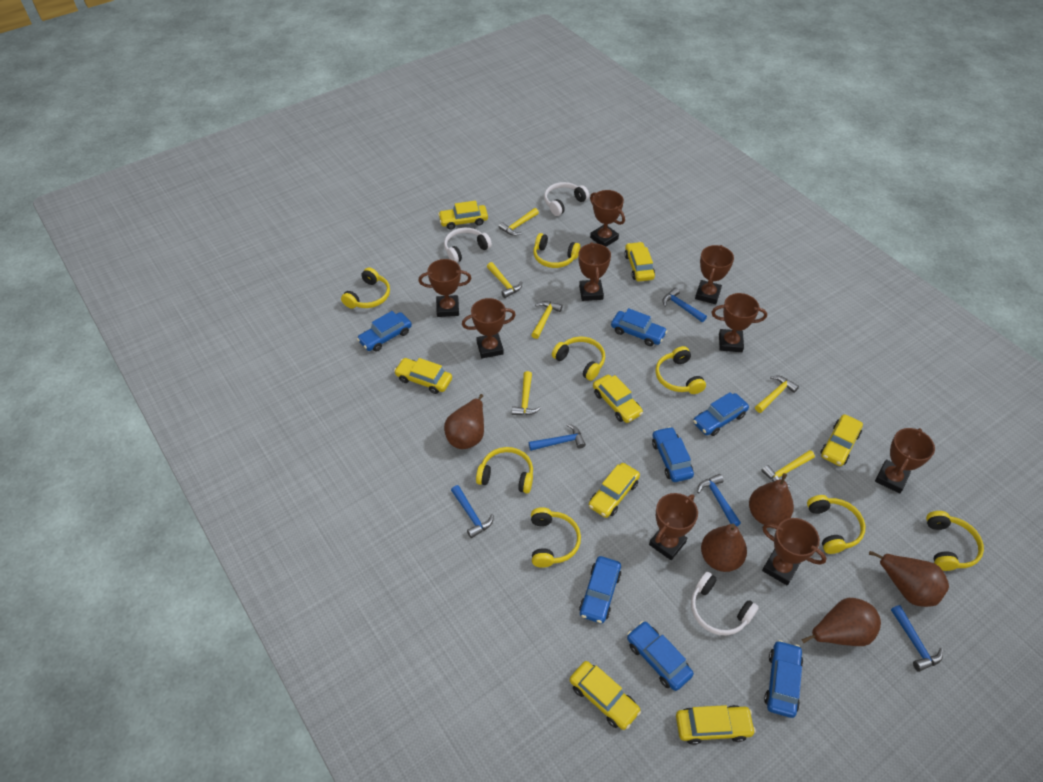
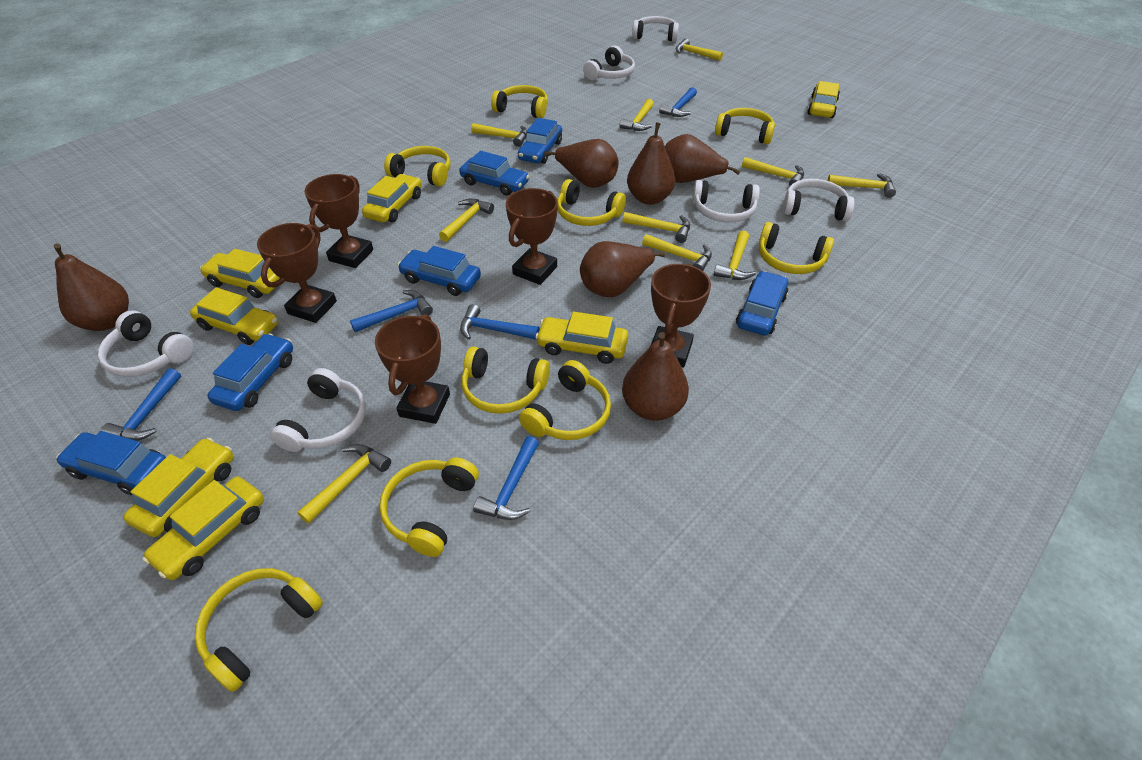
blue car: [357,311,412,352] [579,556,621,624] [611,308,667,346] [627,621,694,691] [652,427,694,482] [693,392,749,436] [764,640,803,718] = 7 -> [56,431,166,495] [207,333,293,411] [398,246,481,296] [459,151,529,196] [518,118,562,164] [736,271,788,336] = 6
brown pear: [444,394,484,449] [701,524,747,572] [749,473,794,525] [801,598,881,646] [869,551,949,607] = 5 -> [53,243,129,331] [545,139,619,188] [580,241,665,297] [622,332,689,421] [627,122,675,205] [665,134,741,183] = 6
brown trophy: [418,259,471,317] [462,298,516,358] [578,242,611,301] [590,190,625,247] [649,493,698,560] [695,245,734,304] [712,293,767,352] [762,518,827,585] [875,428,935,494] = 9 -> [257,223,337,323] [304,174,373,268] [375,314,450,424] [506,188,558,285] [651,264,711,368] = 5
white headphones: [444,228,492,262] [544,182,589,216] [691,572,759,635] = 3 -> [98,311,194,377] [270,368,366,452] [583,45,635,80] [632,16,679,42] [693,180,760,223] [783,179,855,221] = 6
yellow car: [394,358,452,394] [438,201,488,230] [570,661,641,730] [589,463,640,518] [593,375,643,423] [624,242,655,282] [676,705,756,745] [820,414,863,466] = 8 -> [123,438,234,537] [142,476,264,580] [190,287,278,345] [200,248,280,298] [362,174,422,223] [535,312,628,364] [807,81,840,118] = 7
yellow hammer: [487,262,522,298] [499,208,539,236] [512,371,541,415] [531,301,563,339] [755,376,799,413] [761,450,815,487] = 6 -> [297,444,391,524] [439,198,494,242] [471,123,527,147] [620,99,654,131] [623,212,690,243] [642,234,712,271] [675,38,723,61] [714,231,756,280] [742,157,804,186] [827,173,896,198] = 10
yellow headphones: [341,267,390,309] [476,447,533,493] [531,507,581,568] [533,233,580,268] [552,337,605,381] [655,346,706,394] [807,495,865,554] [926,511,984,571] = 8 -> [195,568,323,692] [379,458,479,557] [384,146,451,187] [461,347,550,414] [491,85,548,118] [519,360,611,440] [557,179,626,226] [715,108,775,144] [759,222,834,274] = 9

